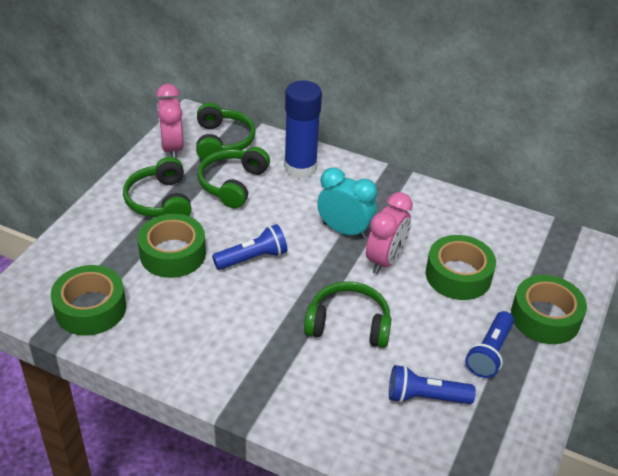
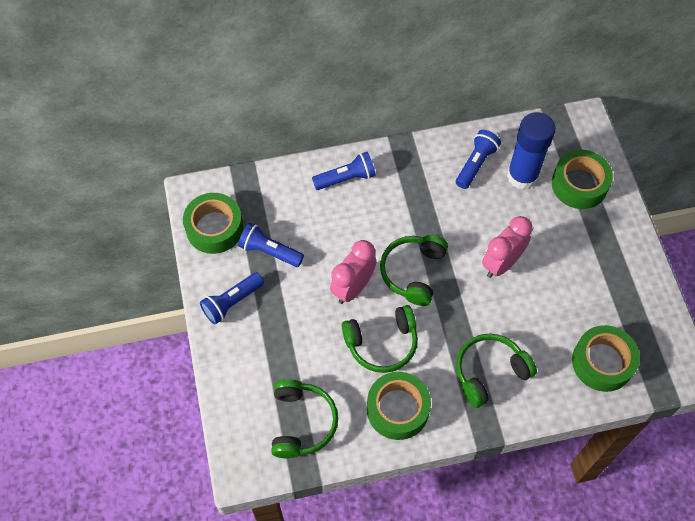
blue flashlight: [212,224,287,270] [389,365,476,404] [465,311,514,378] = 3 -> [200,272,264,325] [238,223,304,267] [312,152,376,190] [456,130,501,189] = 4
turquoise clock: [317,168,377,239] = 1 -> none = 0

